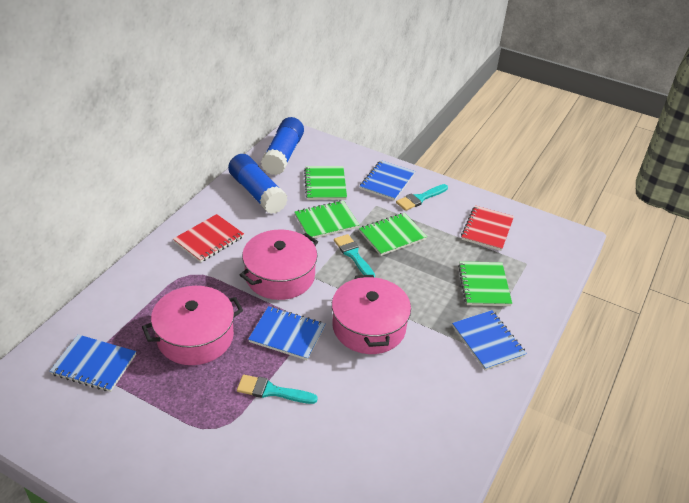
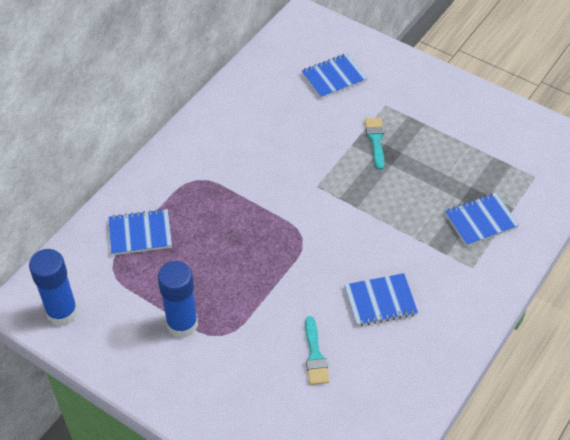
green notebook: [295,200,360,238] [304,166,347,200] [359,213,427,256] [458,261,512,306] = 4 -> none = 0
pink pot: [142,286,243,365] [240,229,318,300] [332,275,411,354] = 3 -> none = 0
red notebook: [173,214,244,263] [461,206,514,251] = 2 -> none = 0
turquoise brush: [237,375,318,404] [334,234,375,277] [396,184,448,211] = 3 -> [305,316,329,385] [365,117,384,170] = 2

